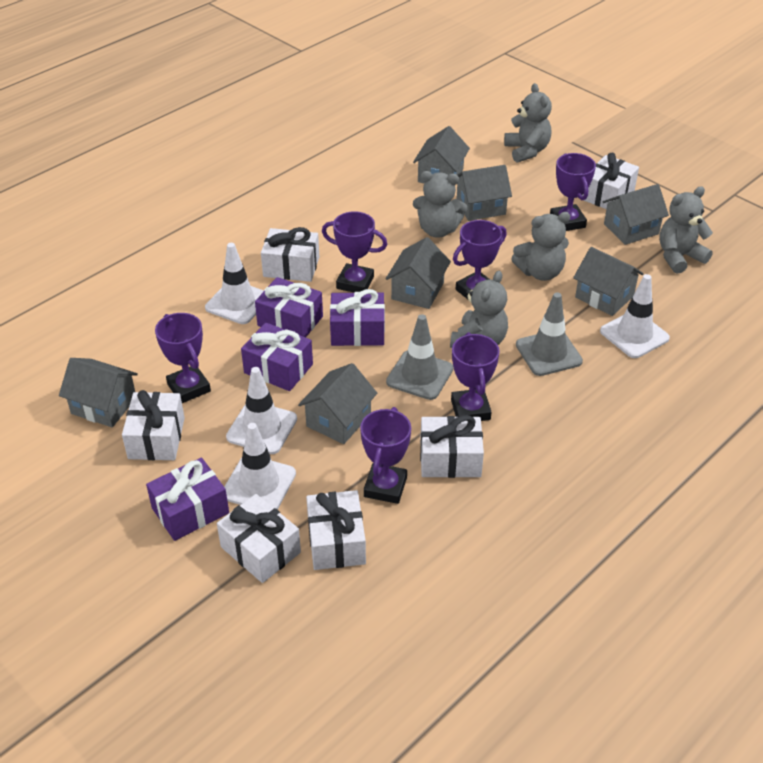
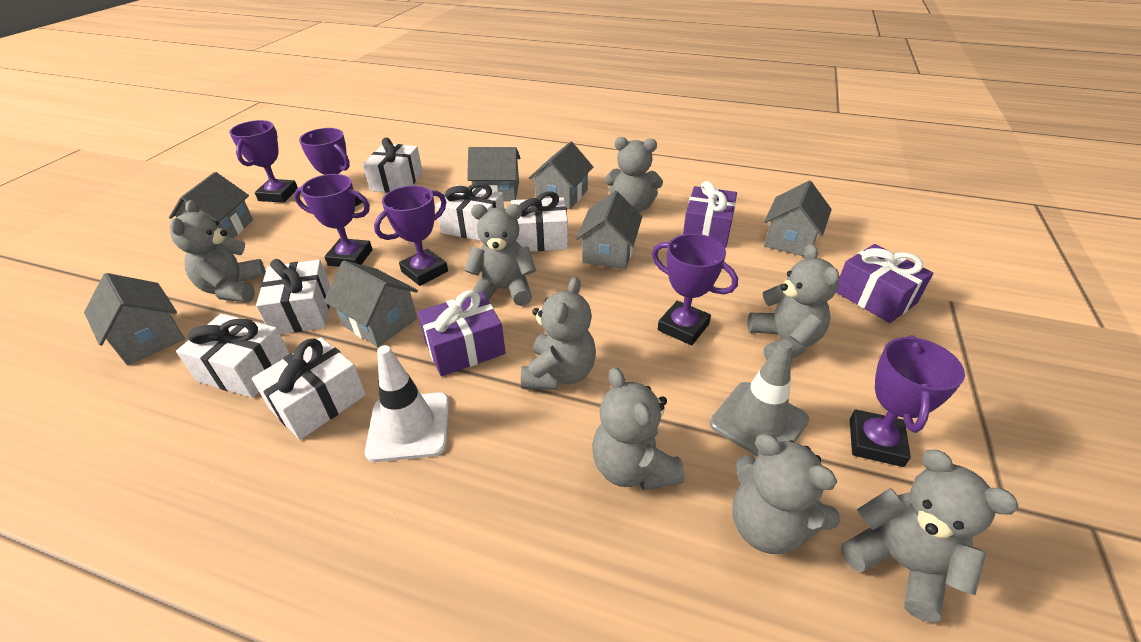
grey teddy bear: [413,171,468,238] [450,271,508,348] [504,83,552,163] [511,212,570,281] [659,186,713,273] = 5 -> [170,200,266,302] [464,204,536,306] [521,277,596,390] [592,367,685,490] [605,137,663,212] [732,434,840,554] [747,244,839,360] [841,450,1019,623] = 8
grey traffic cone: [386,314,453,400] [516,292,583,376] = 2 -> [710,340,809,456] = 1
purple gift: [146,457,229,541] [241,322,313,391] [255,277,323,337] [330,289,385,346] = 4 -> [417,290,506,376] [683,181,737,248] [836,244,933,323] = 3
white traffic cone: [205,243,264,324] [224,423,296,510] [226,367,297,454] [600,274,670,358] = 4 -> [365,345,449,462] = 1

